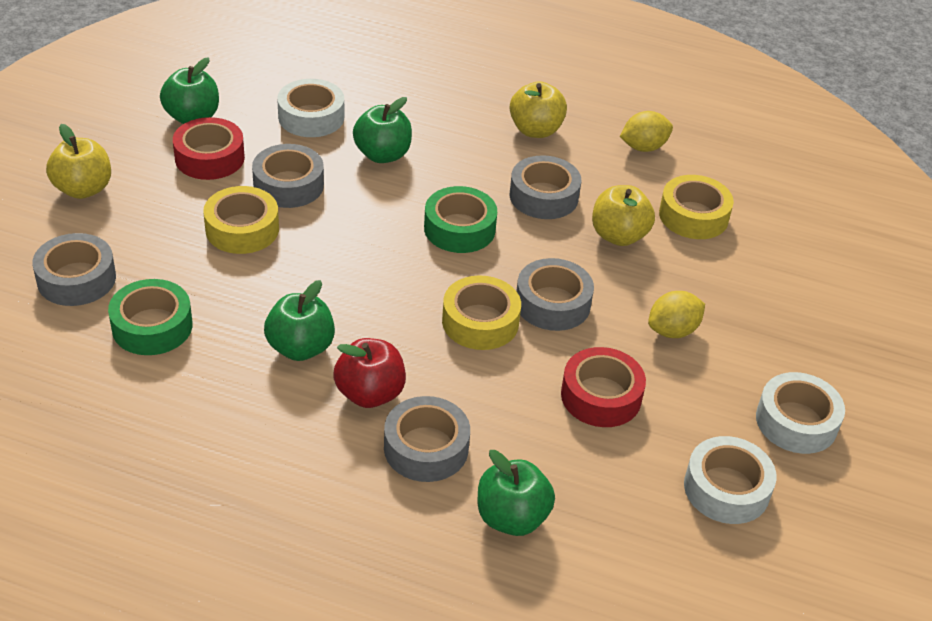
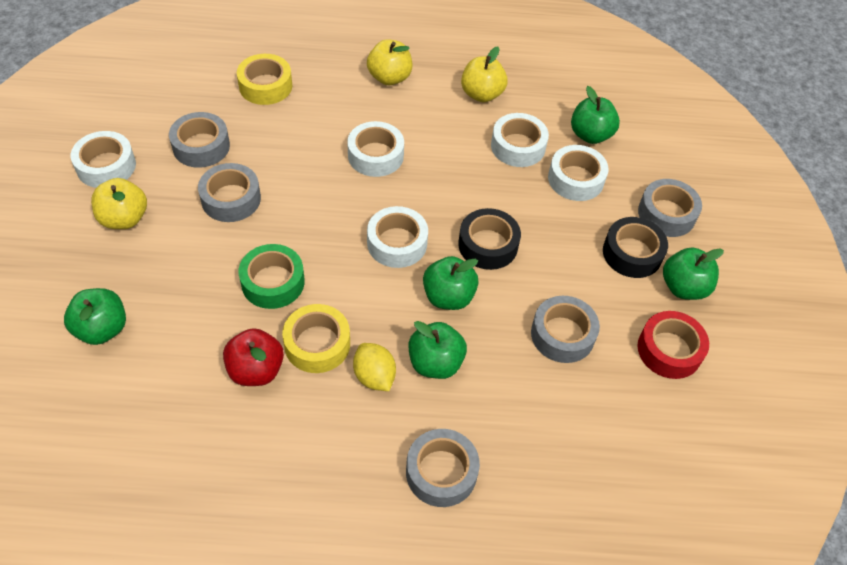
black tape: none = 0 -> [458,208,521,270] [603,217,668,278] = 2
green apple: [160,57,219,124] [264,280,335,361] [353,97,412,163] [478,450,555,536] = 4 -> [64,288,126,345] [408,321,467,379] [423,256,479,310] [571,86,620,144] [663,248,724,300] = 5
green tape: [108,279,193,355] [424,186,497,253] = 2 -> [238,244,305,309] = 1
red tape: [173,117,245,180] [561,347,646,427] = 2 -> [637,311,709,379] = 1
white tape: [277,79,344,137] [684,436,776,524] [756,372,845,454] = 3 -> [71,131,136,188] [347,121,404,177] [367,206,428,268] [491,113,549,167] [548,145,609,201] = 5
yellow lemon: [620,111,673,152] [648,291,705,338] = 2 -> [353,343,396,391] = 1
yellow tape: [203,186,279,254] [442,275,521,350] [659,175,734,239] = 3 -> [237,54,292,105] [282,304,350,373] = 2

